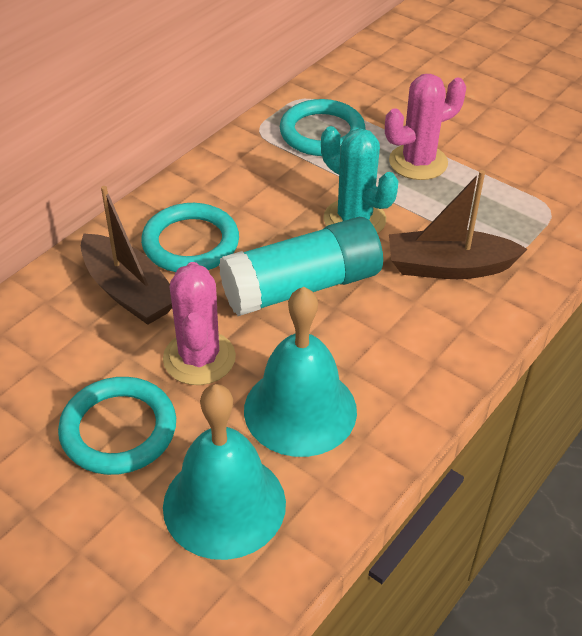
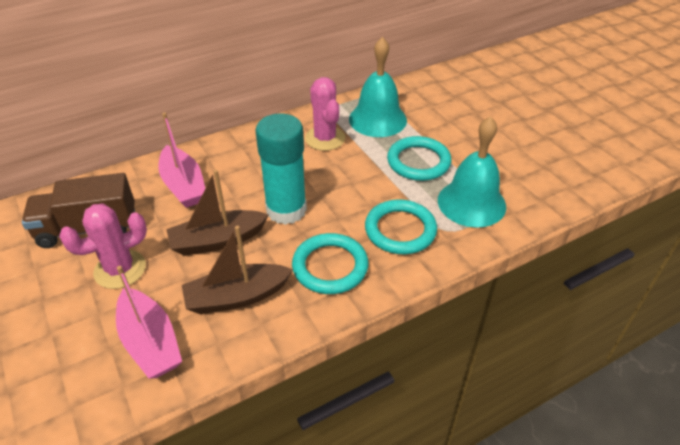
brown truck: none = 0 -> [22,173,135,248] = 1
pink boat: none = 0 -> [116,266,182,379] [159,112,205,208] = 2
turquoise cactus: [321,126,398,234] = 1 -> none = 0

